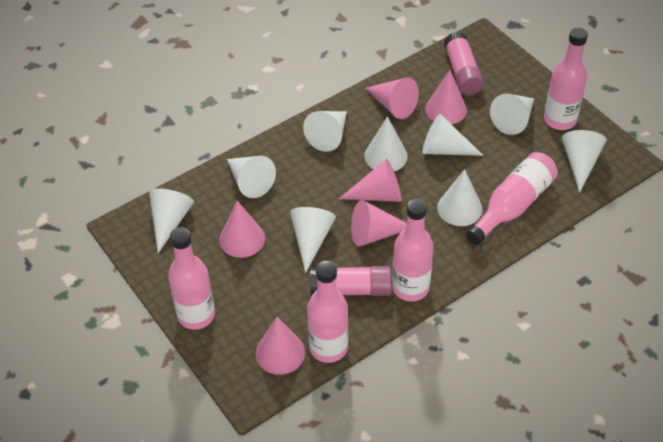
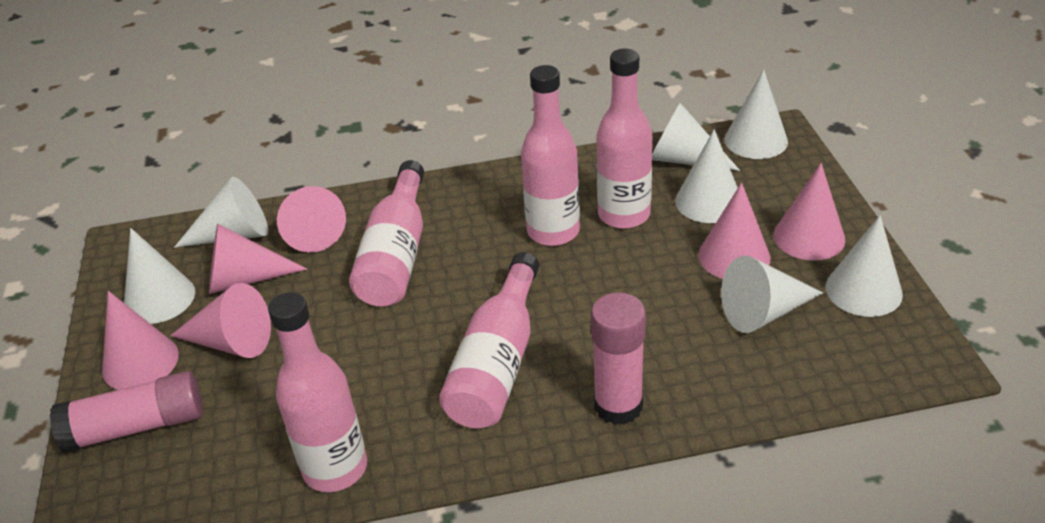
white cone: [149,188,194,253] [227,156,276,198] [290,207,336,273] [303,111,347,152] [364,116,408,171] [422,114,483,156] [437,169,482,226] [490,94,534,135] [562,130,607,193] = 9 -> [124,228,195,324] [174,177,268,248] [652,103,740,171] [675,129,738,223] [721,256,823,333] [724,70,788,159] [826,215,903,317] = 7

